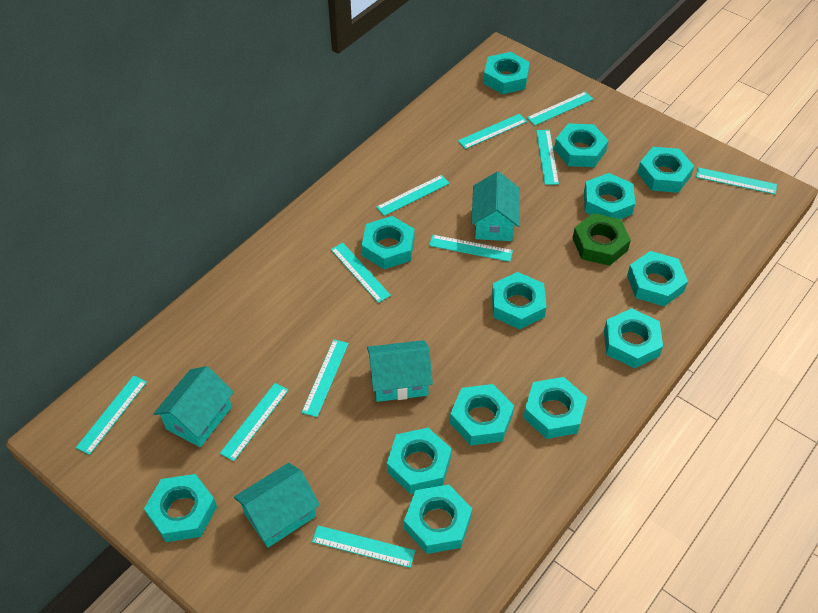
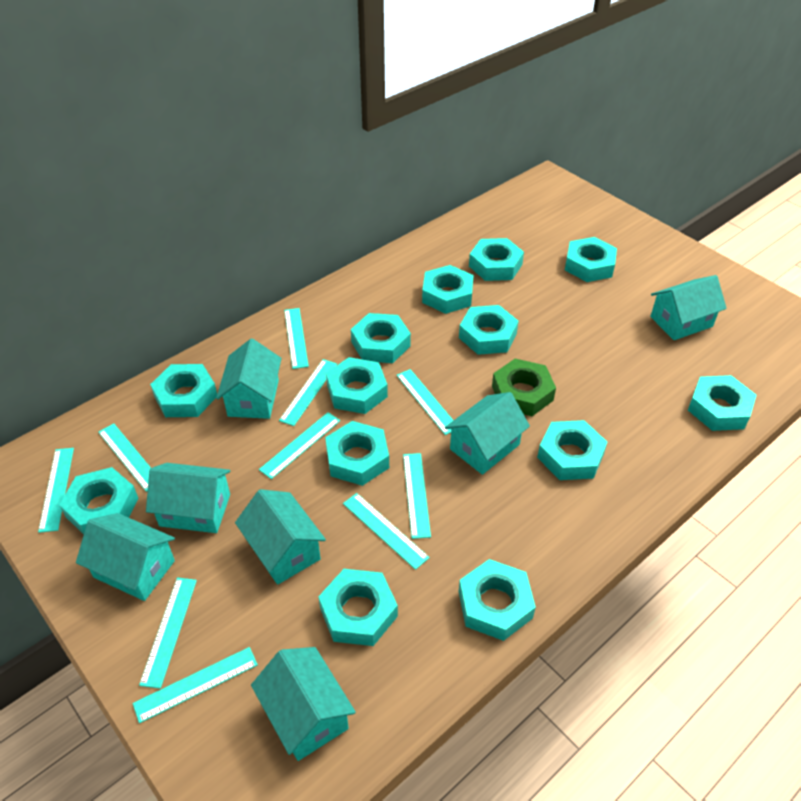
turquoise house: [153,366,234,447] [234,463,320,548] [367,340,433,402] [471,171,520,241] = 4 -> [76,513,175,601] [146,463,230,533] [216,339,282,419] [235,489,326,585] [251,647,356,761] [445,392,530,475] [650,275,727,340] = 7
turquoise ruler: [76,375,147,455] [220,383,288,461] [302,339,349,417] [312,525,415,568] [331,243,391,303] [376,175,450,216] [429,235,513,262] [458,114,527,149] [527,92,593,126] [536,130,559,185] [696,167,777,194] = 11 -> [38,448,74,533] [98,423,151,492] [133,647,258,723] [139,578,197,689] [259,412,340,479] [279,359,337,426] [284,308,309,369] [343,493,430,570] [397,369,454,435] [403,453,431,539] = 10

